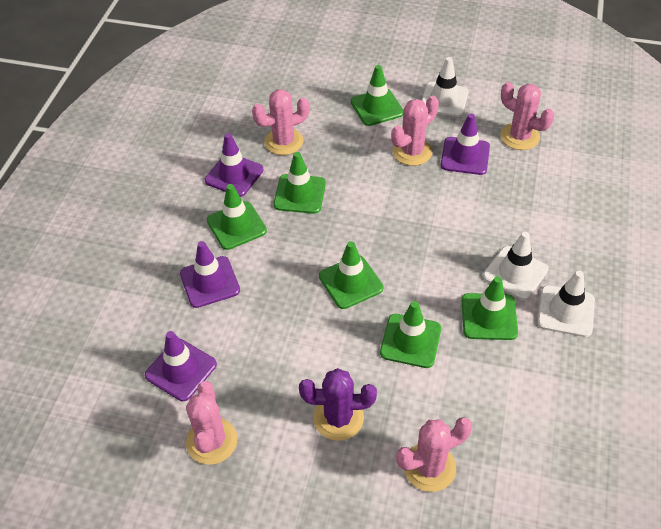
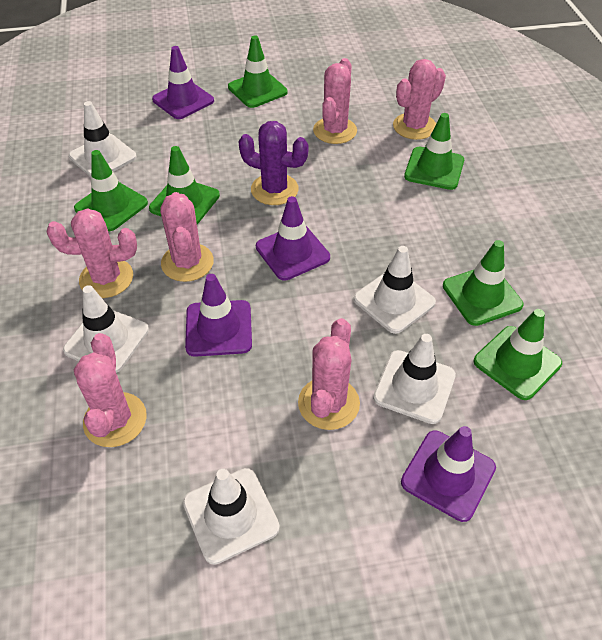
pink cactus: [186,381,238,465] [252,89,310,155] [391,96,439,166] [396,417,472,492] [500,82,554,150] = 5 -> [47,208,137,298] [74,333,147,447] [160,192,214,282] [298,318,360,430] [313,58,357,144] [393,59,446,140] = 6
white traffic cone: [422,57,469,117] [483,232,548,300] [537,271,595,337] = 3 -> [63,285,149,373] [69,101,137,177] [183,468,280,565] [354,246,436,334] [373,334,456,424] = 5

